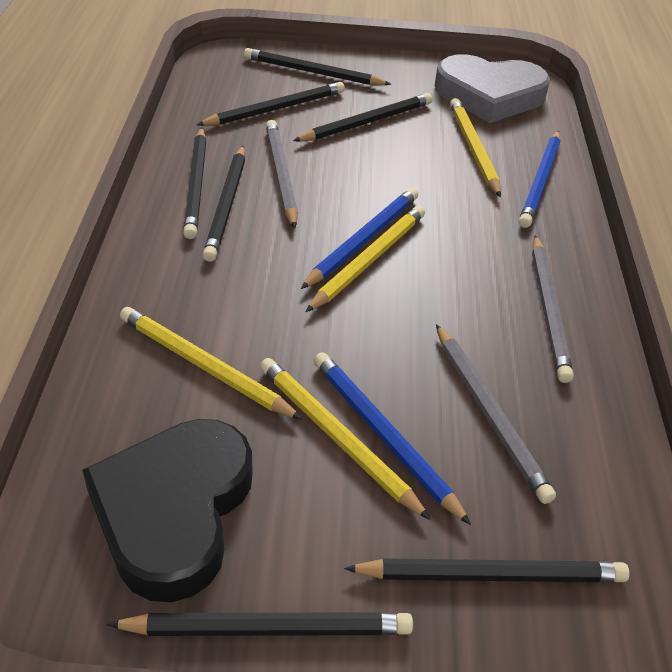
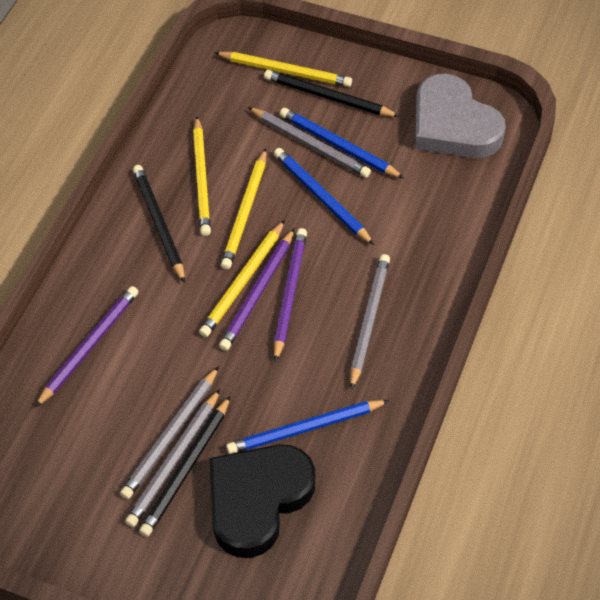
black pencil: [107,612,413,636] [183,128,206,239] [197,82,345,126] [203,145,245,262] [244,48,391,85] [293,93,432,142] [344,558,629,583] = 7 -> [133,165,185,283] [139,396,231,537] [264,70,400,117] = 3
grey pencil: [266,120,298,228] [436,324,556,504] [532,235,574,383] = 3 -> [120,366,219,499] [125,389,220,527] [248,107,371,178] [350,254,390,390] = 4
purple pencil: none = 0 -> [35,286,139,408] [219,229,294,351] [274,228,307,362] = 3

